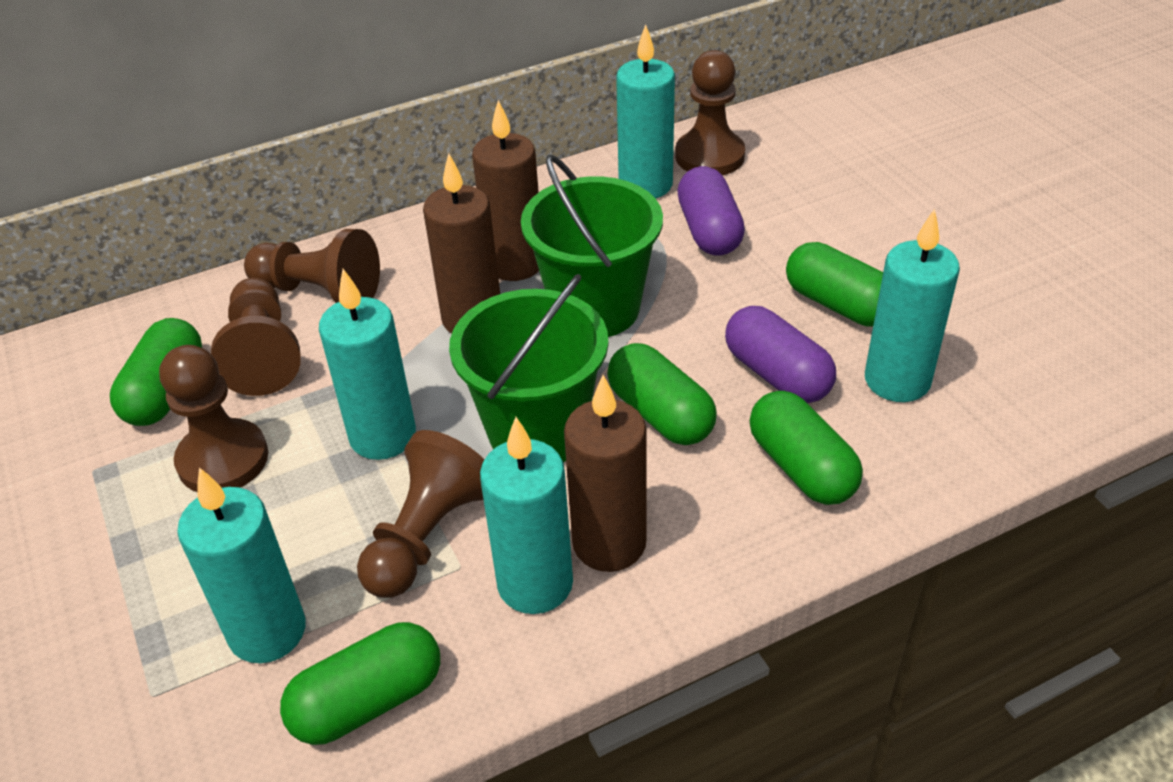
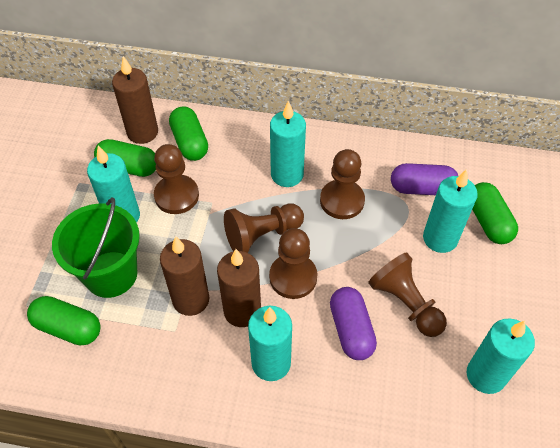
green bucket: [449,274,608,462] [521,155,663,337] = 2 -> [52,197,140,298] = 1
green capsule: [110,318,202,426] [280,622,440,745] [607,343,717,445] [750,391,863,505] [786,242,883,327] = 5 -> [27,296,101,345] [94,139,156,177] [169,106,208,161] [472,182,518,244] = 4

